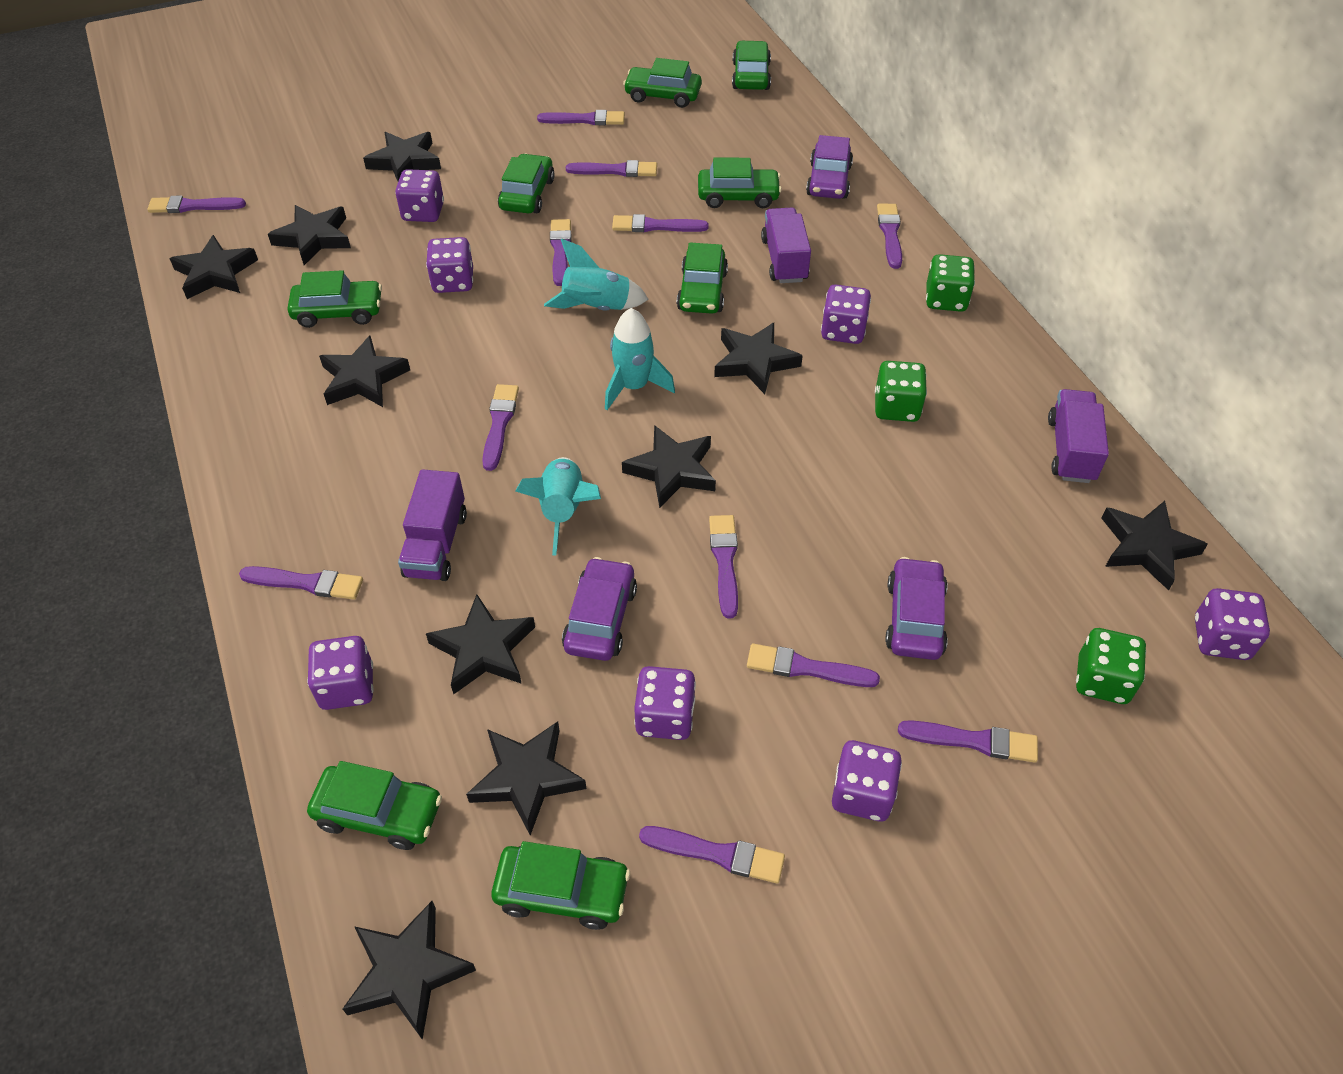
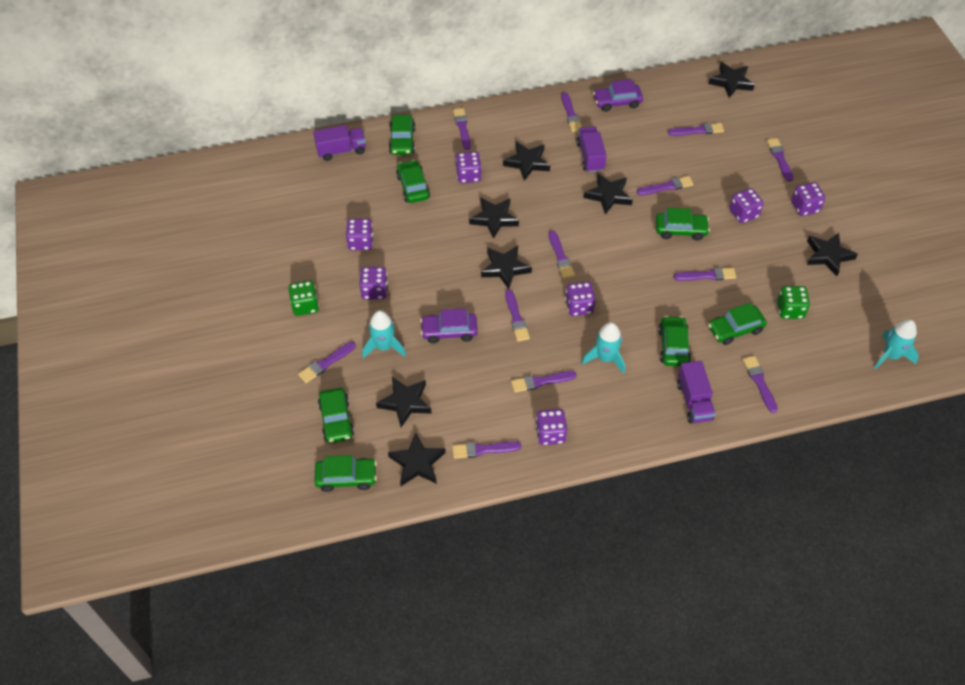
black star: [169,235,258,299] [268,205,351,265] [319,336,410,407] [343,901,476,1040] [363,132,441,181] [426,594,535,694] [466,722,586,836] [622,425,716,508] [714,323,803,394] [1101,501,1208,591] = 10 -> [376,377,432,427] [388,433,446,486] [470,197,519,239] [481,245,532,289] [503,142,550,181] [584,173,633,215] [708,62,755,98] [807,233,858,276] = 8
green car: [288,270,382,328] [307,761,442,850] [491,841,630,930] [498,154,555,213] [623,58,702,108] [677,243,728,314] [698,158,782,208] [732,41,771,90] = 8 -> [314,455,377,492] [318,388,354,443] [389,115,415,155] [396,160,430,203] [656,208,710,241] [658,316,691,366] [708,303,767,345] = 7
green dice: [875,361,927,422] [926,254,975,312] [1076,628,1146,704] = 3 -> [288,280,319,316] [777,286,810,319] = 2
purple car: [562,557,637,661] [806,135,853,199] [885,557,948,660] = 3 -> [420,308,478,343] [593,79,643,112] = 2

